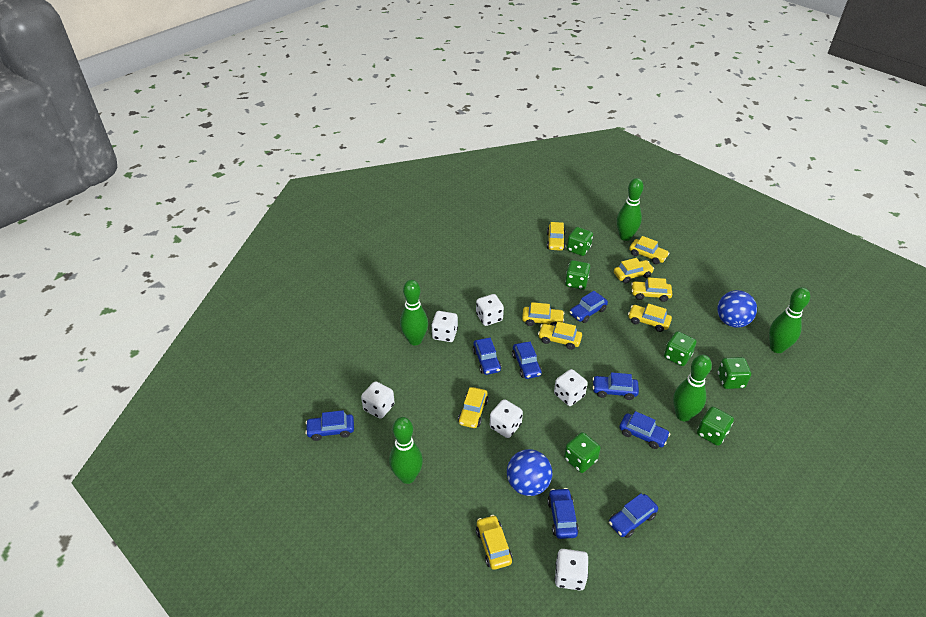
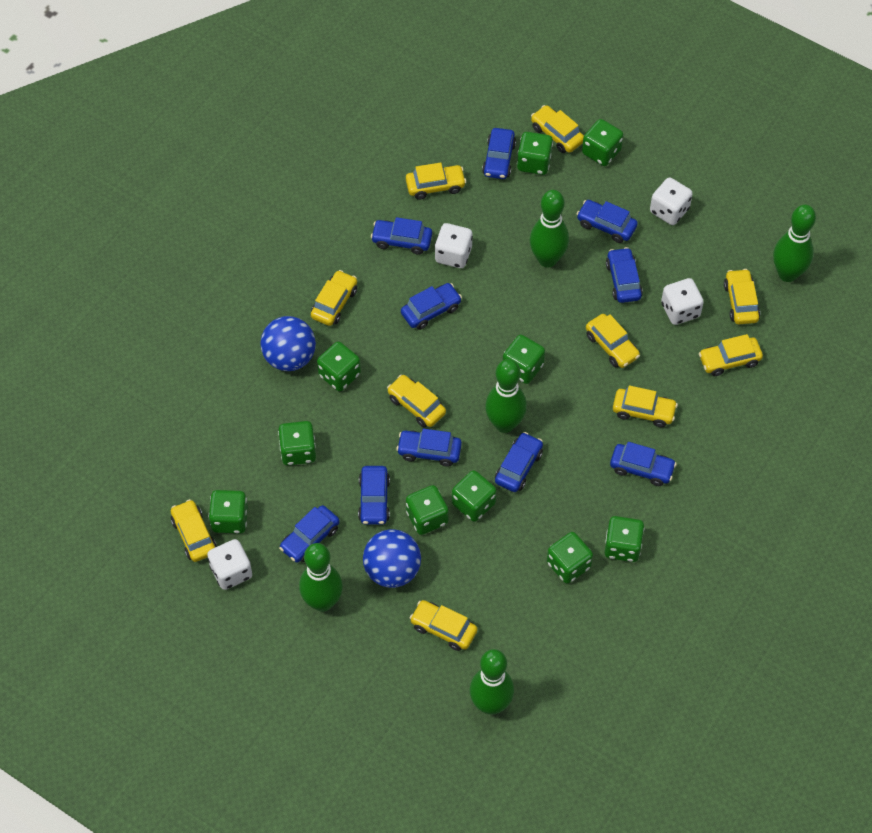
blue car: [305,410,354,441] [473,338,501,375] [512,342,542,379] [547,488,579,539] [569,291,608,323] [593,372,639,400] [609,494,658,538] [619,411,670,449] = 8 -> [279,505,340,563] [358,466,390,525] [371,217,432,255] [396,429,462,467] [401,283,462,330] [482,128,516,179] [495,432,543,492] [577,200,638,243] [606,247,643,303] [610,442,677,486] = 10
green dice: [564,432,601,473] [565,260,590,290] [567,227,593,256] [664,331,696,366] [697,407,734,446] [718,357,751,389] = 6 -> [209,490,248,534] [278,421,316,466] [317,342,361,391] [406,485,449,535] [452,470,497,522] [503,335,545,384] [517,132,553,175] [547,532,593,584] [582,119,623,166] [604,516,644,562] = 10
white dice: [361,381,395,419] [431,311,458,342] [476,294,504,326] [490,399,523,438] [554,369,588,406] [555,549,588,590] = 6 -> [207,539,252,590] [435,223,473,268] [650,177,693,225] [661,278,704,325] = 4
yellow car: [458,387,488,428] [476,515,512,570] [522,302,565,326] [538,322,582,350] [547,222,565,251] [614,258,654,283] [628,304,672,332] [629,236,670,264] [631,277,672,302] = 9 -> [171,499,217,562] [311,270,357,326] [387,375,446,427] [406,162,466,200] [410,600,477,651] [531,105,584,153] [586,314,640,368] [613,385,678,427] [699,334,763,376] [724,269,760,324] = 10

